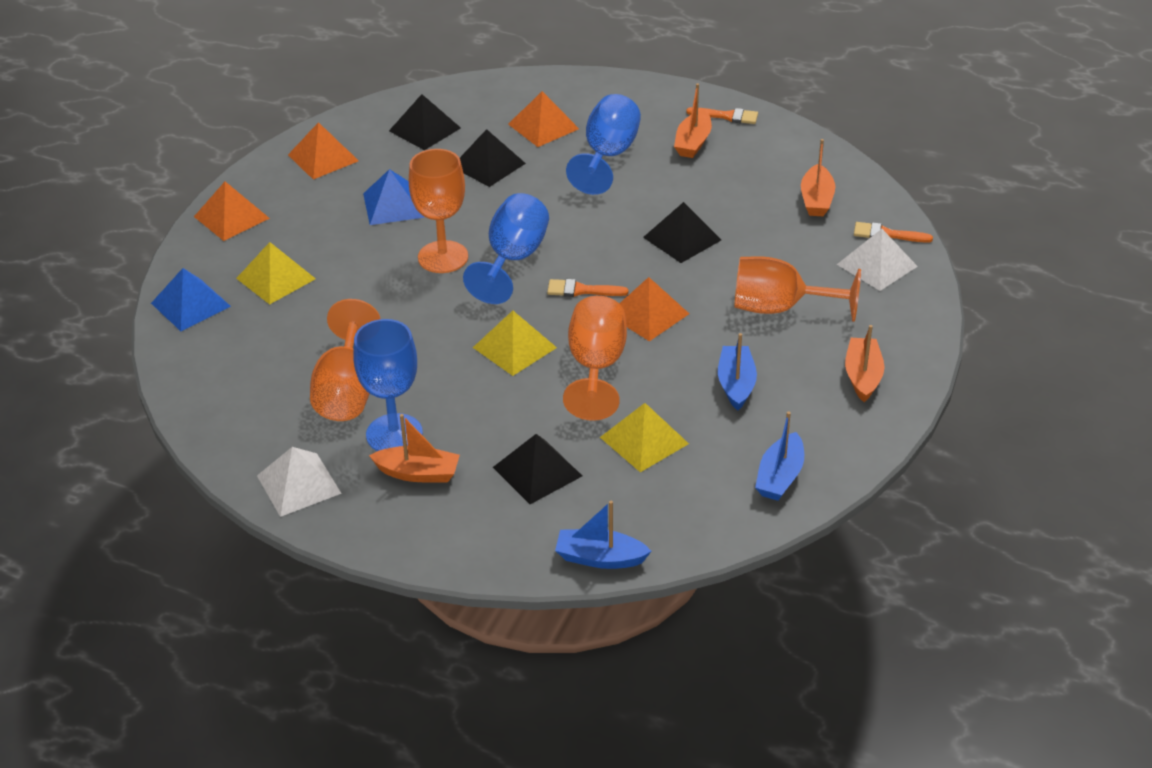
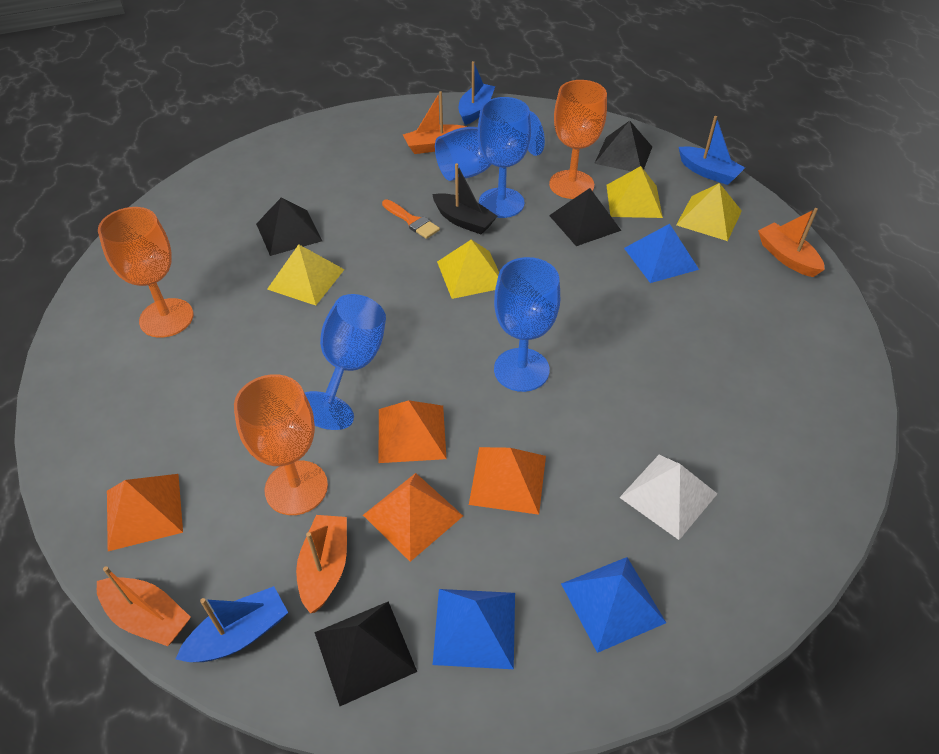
black boat: none = 0 -> [432,163,497,234] = 1
blue goblet: [354,319,423,451] [463,193,549,304] [566,94,641,195] = 3 -> [304,294,386,430] [435,111,545,181] [478,97,531,218] [494,257,560,392] = 4
blue pyramid: [151,268,231,331] [363,169,424,225] = 2 -> [433,589,515,669] [561,557,666,653] [624,224,699,283] = 3
orange brush: [547,279,629,297] [686,107,758,124] [854,222,933,243] = 3 -> [382,199,440,239] = 1
orange goblet: [310,299,381,421] [409,149,468,273] [563,296,627,421] [734,256,861,322] = 4 -> [98,207,193,338] [234,374,328,515] [549,80,607,199] = 3
white pyramid: [257,447,342,517] [837,229,918,291] = 2 -> [619,455,717,540] = 1
yellow pyramid: [236,242,316,304] [473,311,557,376] [600,403,689,472] = 3 -> [267,244,345,305] [437,240,499,299] [606,166,663,218] [676,183,742,241] = 4

